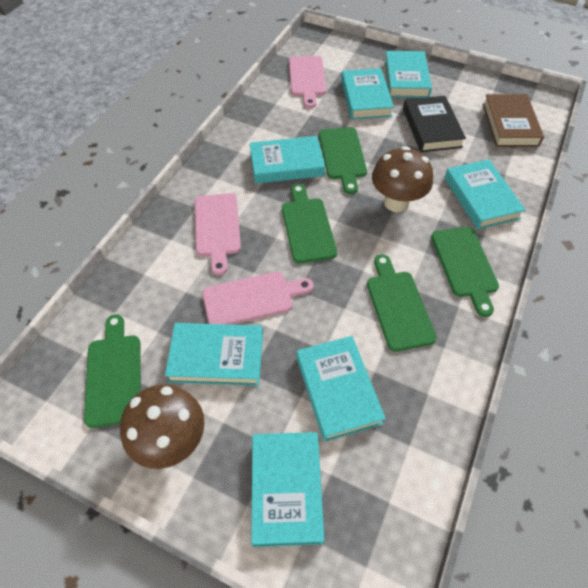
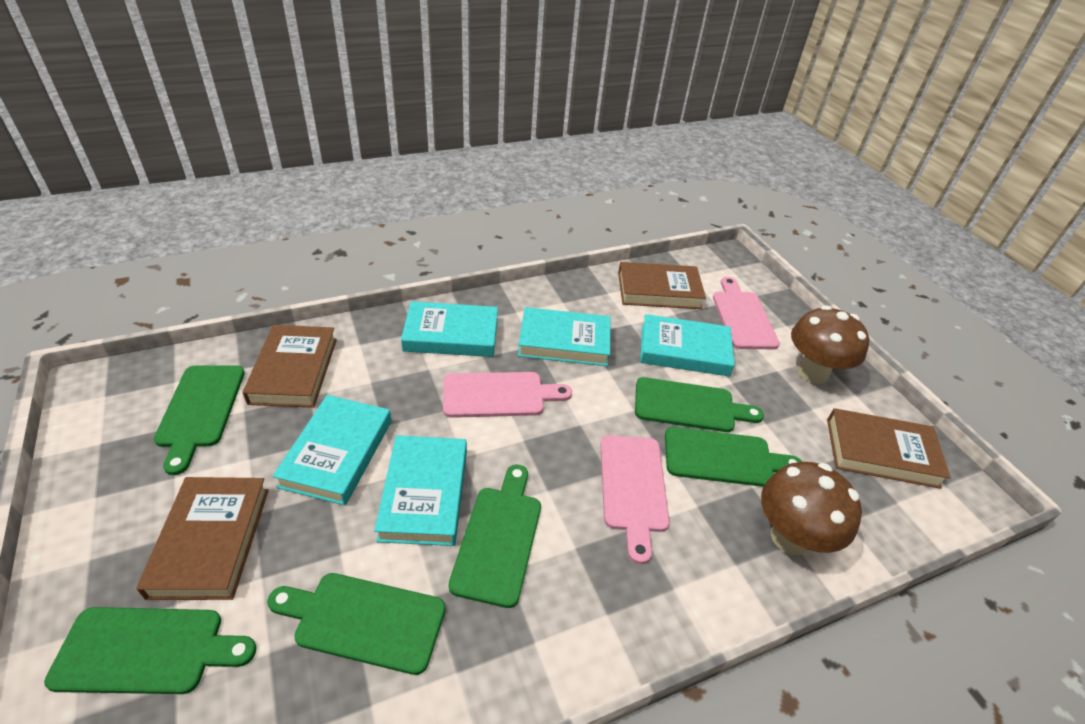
black book: [403,96,466,152] = 1 -> none = 0
brown book: [482,94,544,147] = 1 -> [136,477,269,600] [243,325,337,408] [618,262,706,309] [827,408,951,489] = 4
green cutting board: [84,314,141,428] [282,184,337,264] [319,127,367,194] [367,254,437,352] [431,227,499,317] = 5 -> [44,607,256,694] [154,365,245,475] [267,573,446,675] [448,465,541,608] [635,377,764,432] [665,427,802,487] = 6
turquoise book: [165,323,263,386] [250,136,325,184] [251,432,324,547] [296,336,386,442] [341,68,394,120] [385,51,432,98] [444,159,526,230] = 7 -> [273,395,392,505] [374,435,467,546] [401,301,498,357] [518,307,610,366] [640,314,735,376] = 5

